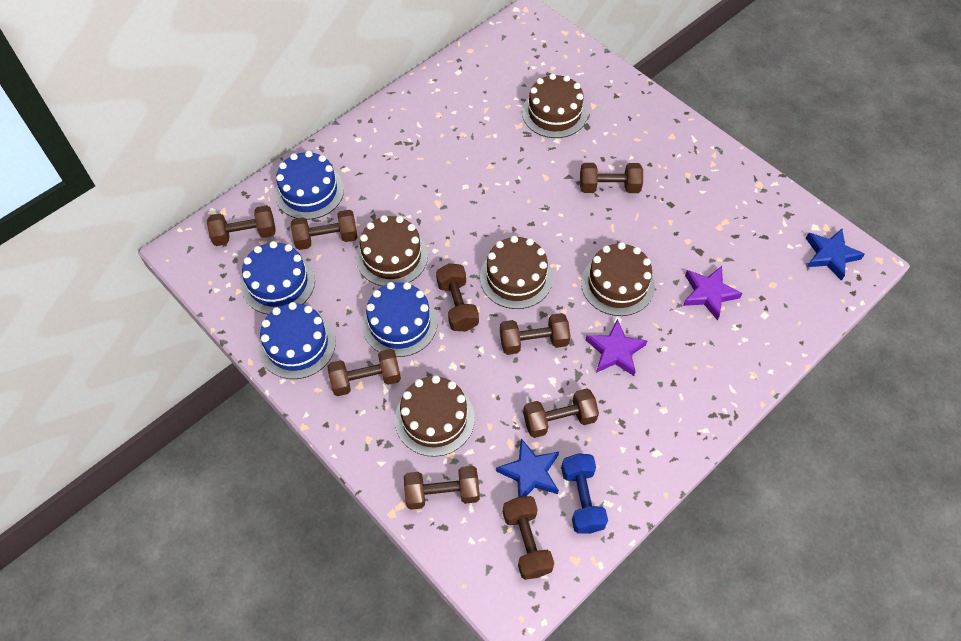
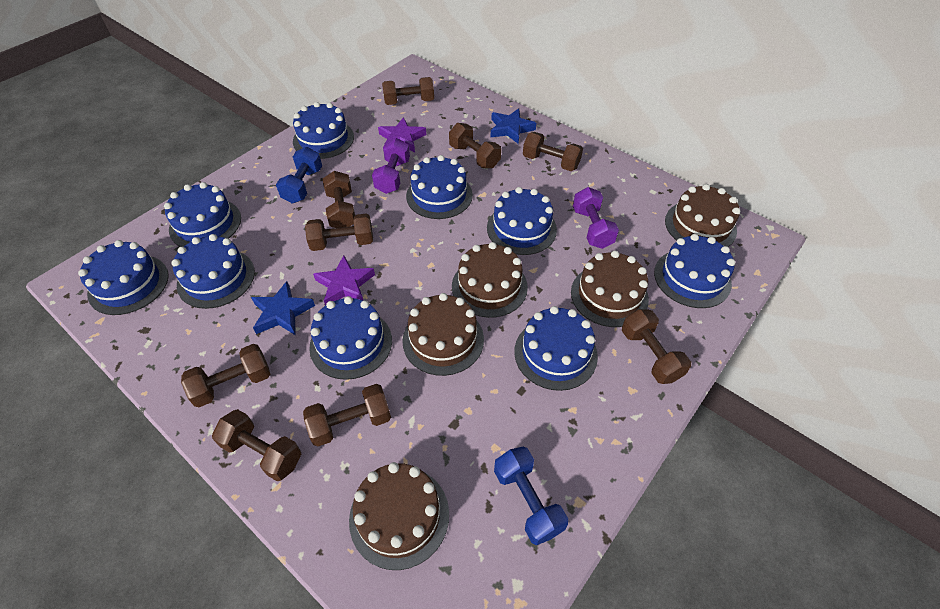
blue cake: [241,241,315,315] [259,302,336,379] [275,151,344,220] [362,282,438,357] = 4 -> [78,240,169,315] [164,182,241,247] [172,234,255,309] [293,102,354,159] [309,296,392,380] [406,155,473,219] [487,187,557,255] [514,306,598,391] [654,234,735,308] = 9
blue dumbbell: [561,453,608,534] = 1 -> [276,147,322,204] [494,447,568,545] = 2
purple dumbbell: none = 0 -> [372,138,410,194] [573,187,619,249] = 2

